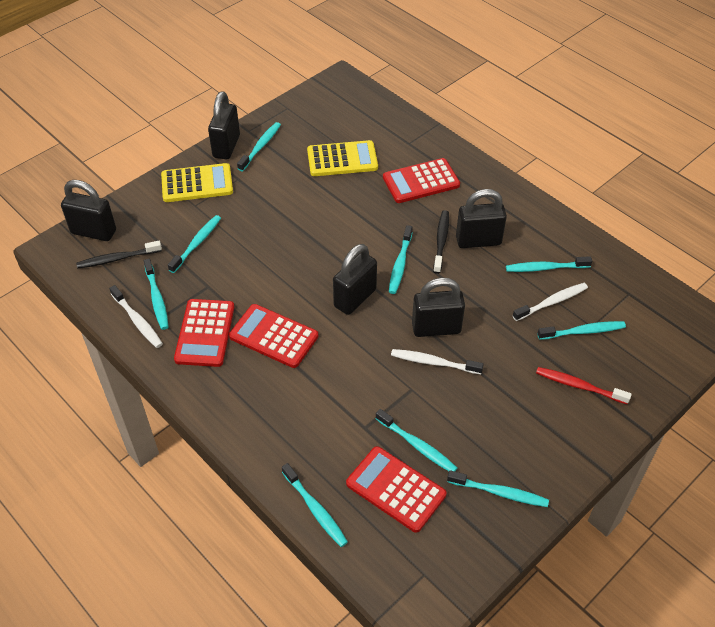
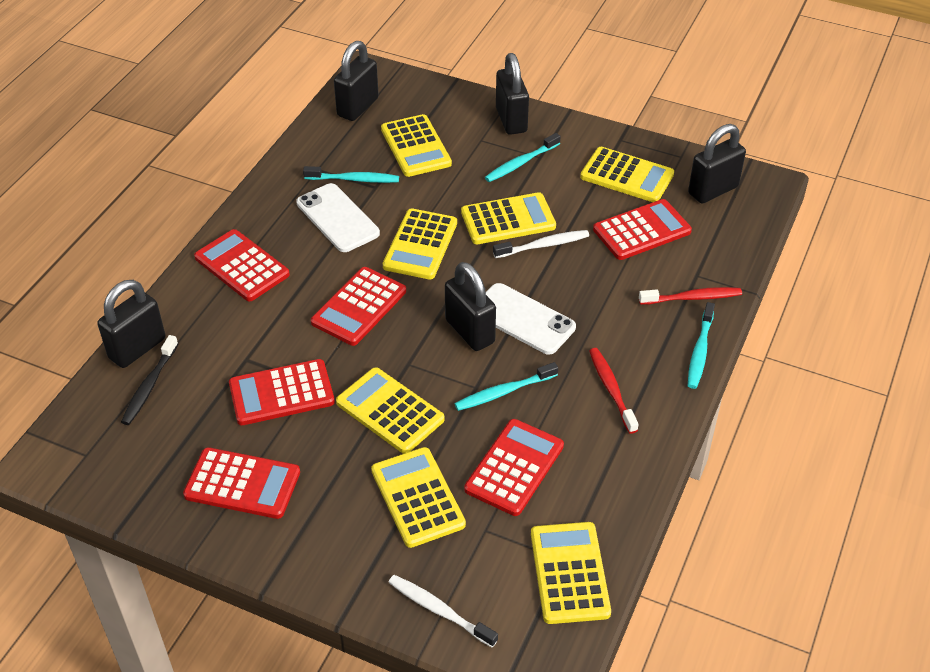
black toothbrush: [76,241,162,269] [433,210,449,274] = 2 -> [121,335,178,425] = 1
red calculator: [174,299,234,367] [229,304,319,368] [346,446,446,533] [383,158,460,203] = 4 -> [183,447,300,519] [194,229,290,301] [229,359,335,425] [311,267,406,346] [464,419,564,516] [593,199,692,260] = 6
red toothbrush: [536,367,632,404] = 1 -> [589,348,639,434] [639,287,742,305] = 2
turquoise toothbrush: [144,259,169,330] [168,215,221,273] [237,122,281,171] [282,463,348,547] [376,409,457,471] [389,225,413,294] [447,470,549,507] [506,256,592,272] [537,321,626,340] = 9 -> [303,166,399,183] [455,362,558,411] [485,133,561,182] [688,302,715,389] = 4
white phone: none = 0 -> [296,183,380,252] [486,283,576,355] = 2
white toothbrush: [109,285,163,348] [391,349,484,374] [513,283,588,321] = 3 -> [388,575,498,648] [493,230,589,258] = 2
yellow calculator: [161,163,233,202] [307,140,378,176] = 2 -> [336,367,445,454] [371,447,466,548] [381,114,452,177] [383,208,457,279] [461,192,556,244] [531,522,611,624] [580,147,674,202] = 7

